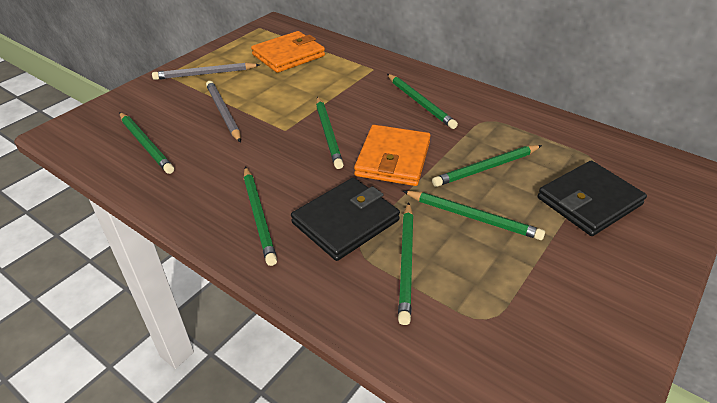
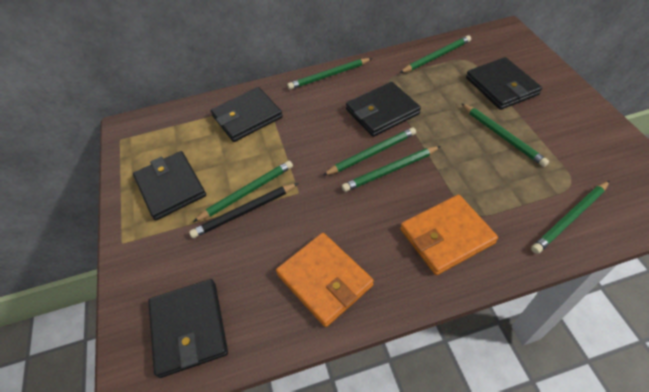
black pencil: none = 0 -> [189,183,298,238] = 1
black wallet: [291,178,400,261] [537,160,647,236] = 2 -> [133,151,206,221] [148,279,228,378] [211,87,283,142] [346,82,421,137] [466,57,542,110] = 5
grey pencil: [152,63,260,80] [206,81,241,143] = 2 -> none = 0

